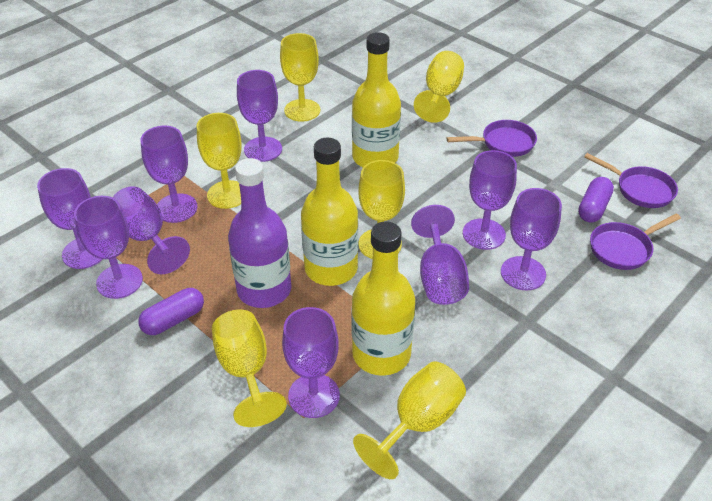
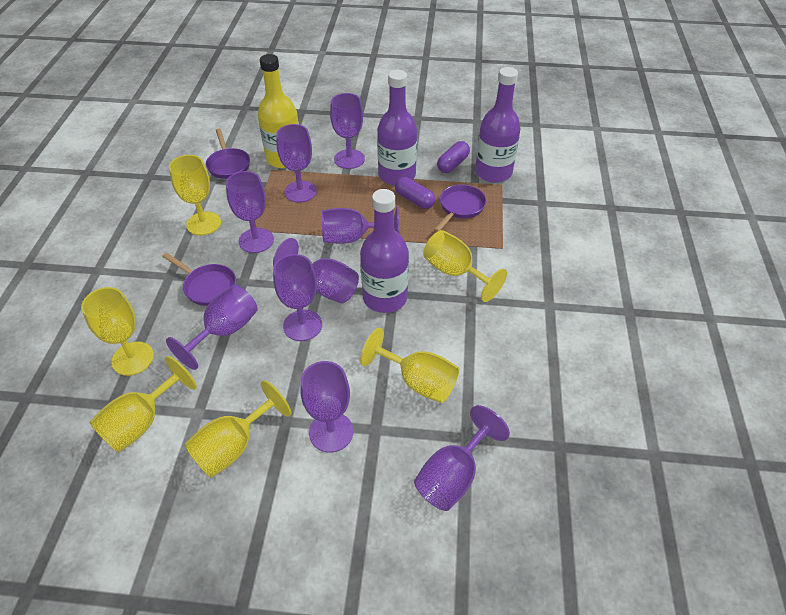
purple bottle: [228,158,292,308] = 1 -> [360,189,409,313] [377,70,417,185] [475,67,520,183] = 3
yellow bottle: [301,138,358,286] [351,221,415,376] [352,32,401,167] = 3 -> [258,54,299,169] = 1

